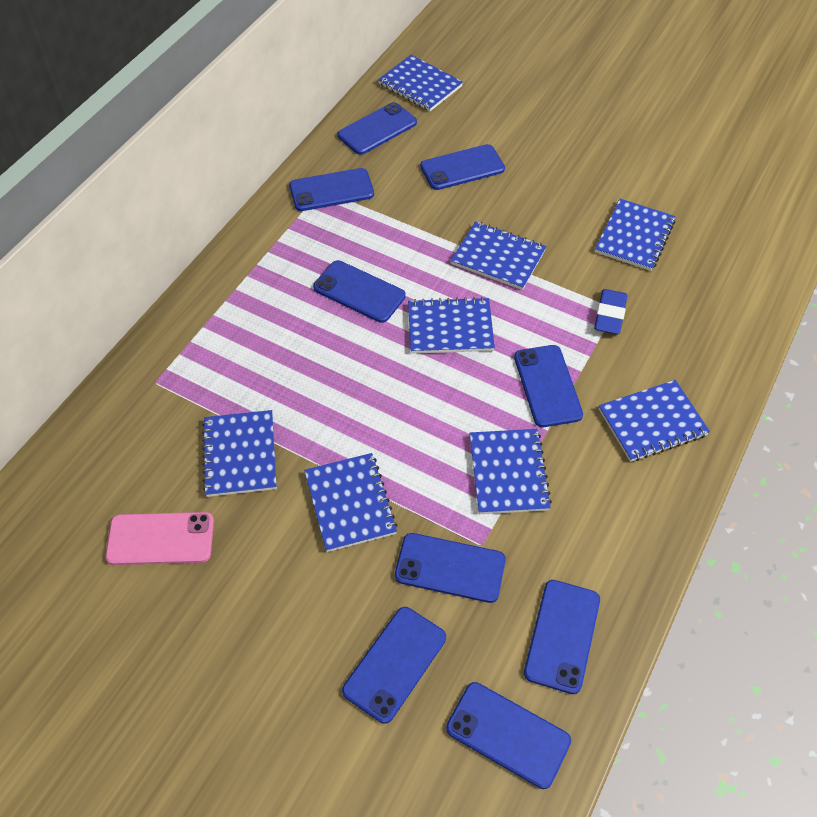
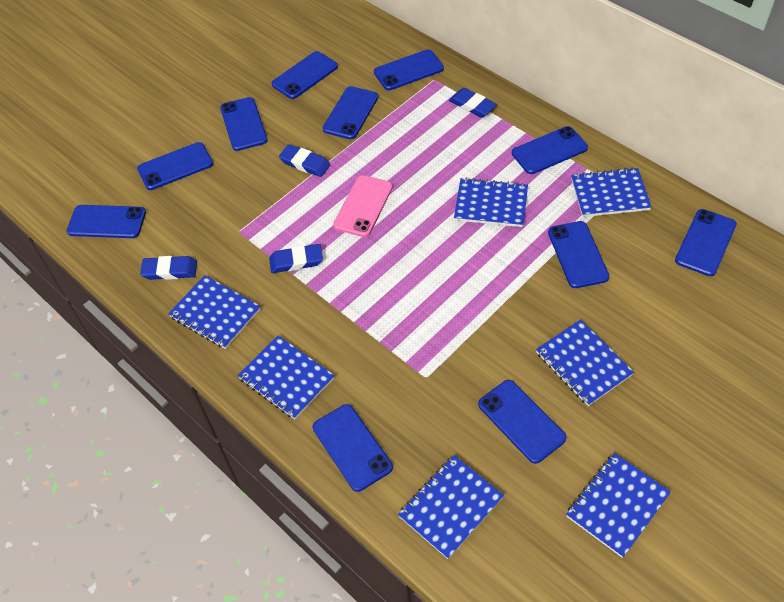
blue eraser: [594,289,628,334] = 1 -> [140,256,197,280] [269,244,323,273] [279,144,330,177] [449,88,497,117] = 4
blue notebook: [202,410,277,497] [304,453,397,552] [378,55,463,111] [408,297,495,354] [451,221,547,290] [470,429,552,514] [595,199,676,271] [599,380,710,462] = 8 -> [168,275,261,349] [238,336,335,419] [398,455,504,559] [454,177,528,227] [536,319,634,406] [566,453,671,558] [571,167,652,217] = 7
blue phone: [289,168,374,211] [313,260,406,323] [338,102,417,155] [342,607,446,724] [395,533,506,603] [420,144,505,190] [446,682,571,789] [514,345,583,427] [524,580,600,694] = 9 -> [67,205,146,238] [137,142,213,190] [220,97,268,151] [272,51,338,99] [313,404,393,492] [323,86,378,139] [374,49,444,90] [478,380,567,464] [512,126,588,174] [548,221,609,288] [675,209,737,276] = 11

